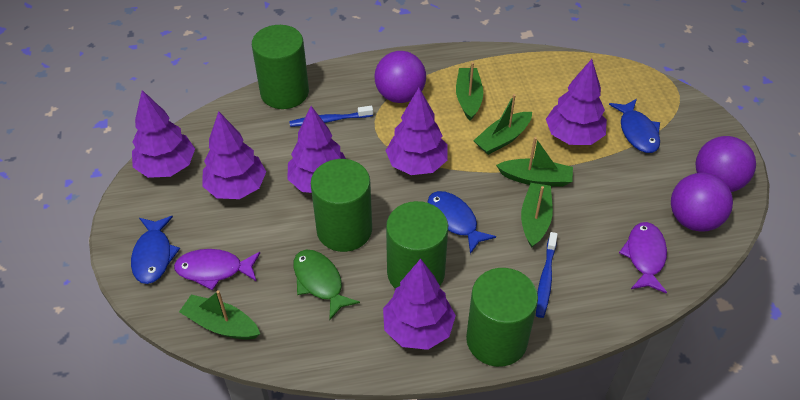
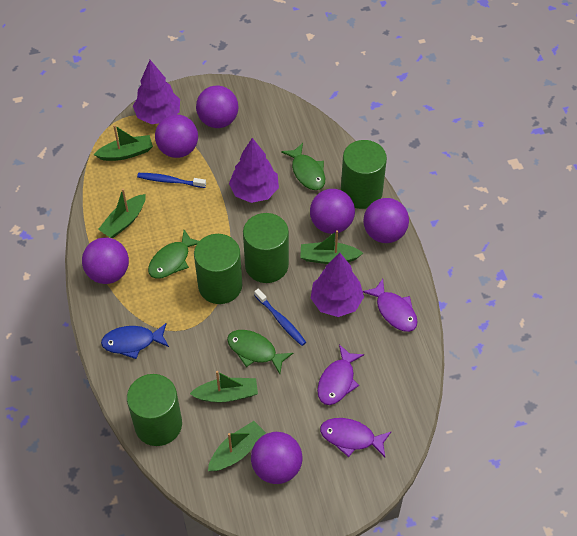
blue fish: [131,216,180,284] [428,191,496,254] [609,99,660,153] = 3 -> [101,323,169,359] = 1
green fish: [294,250,360,320] = 1 -> [148,230,199,279] [227,330,293,374] [281,143,325,190] = 3
purple ball: [374,51,426,103] [671,173,733,232] [696,136,756,192] = 3 -> [82,237,129,284] [155,115,198,158] [196,85,238,128] [251,432,303,484] [310,189,355,234] [364,198,409,243] = 6
purple fish: [174,249,260,290] [619,222,667,294] = 2 -> [317,345,364,405] [320,418,392,457] [363,279,417,332] = 3
purple tree: [132,90,195,178] [202,111,266,199] [287,106,346,193] [383,259,456,350] [386,88,447,175] [546,59,607,145] = 6 -> [133,60,180,124] [229,138,279,203] [311,253,364,317] = 3

